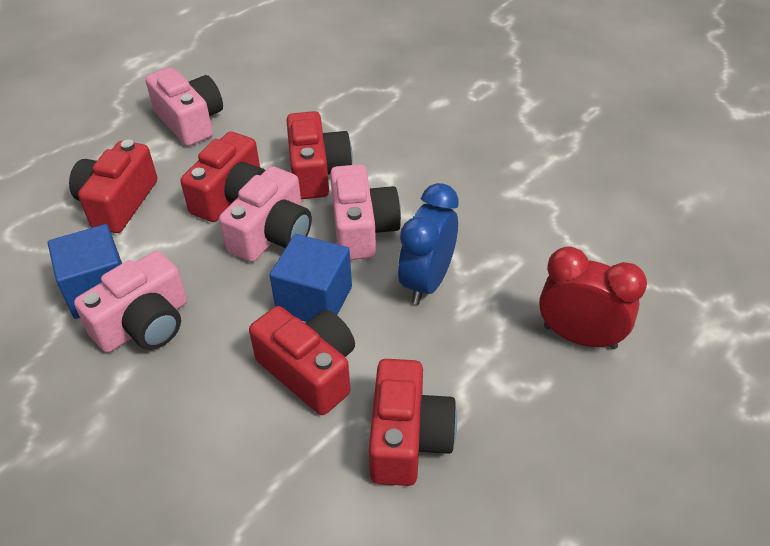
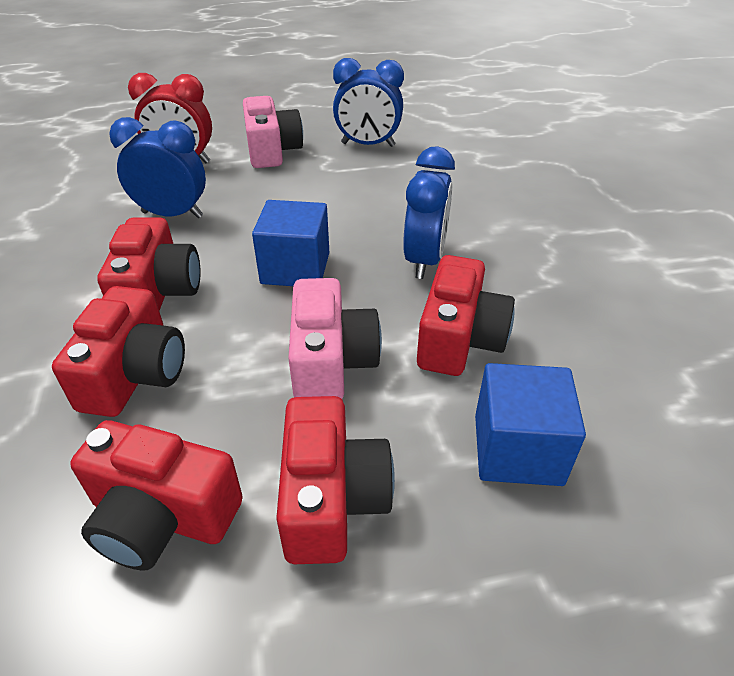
blue clock: [398,183,459,305] = 1 -> [109,117,206,218] [333,58,404,147] [403,146,455,279] = 3
pink camera: [74,251,187,353] [145,67,223,146] [219,166,312,262] [330,164,401,260] = 4 -> [243,96,303,168] [288,278,382,399] = 2

